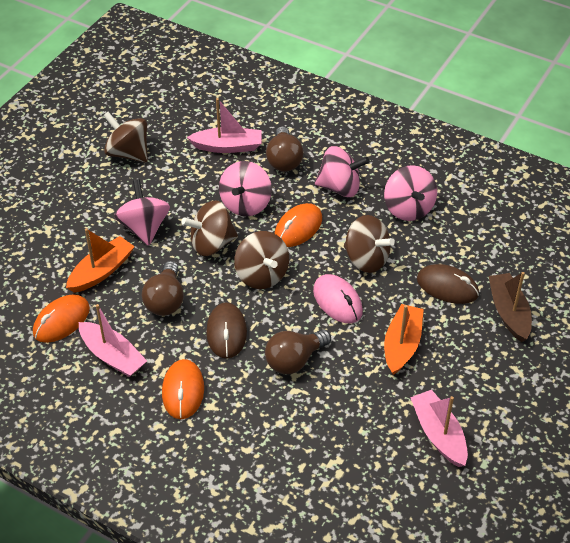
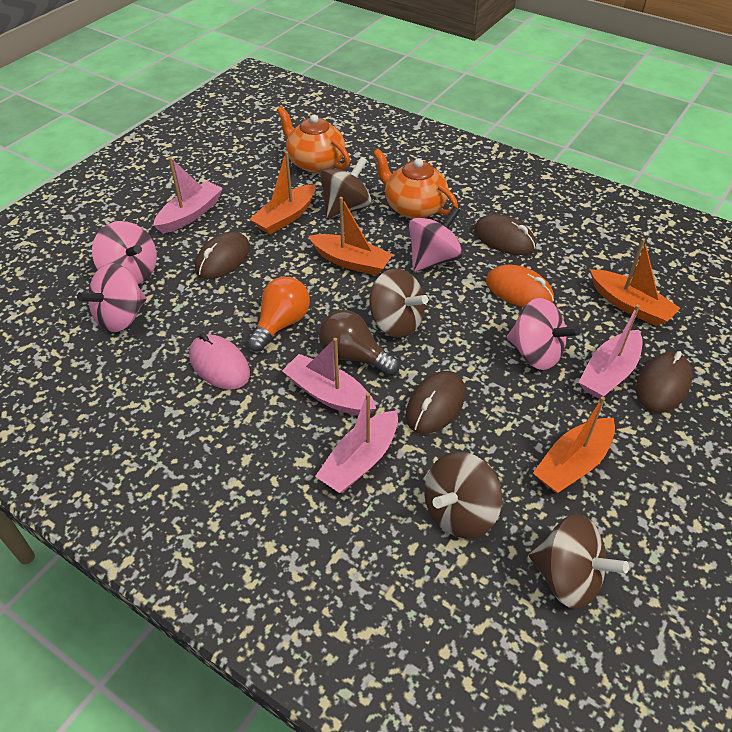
brown boat: [488,272,532,342] = 1 -> none = 0
brown light bulb: [142,261,184,316] [265,329,331,374] [266,126,304,172] = 3 -> [319,310,400,375] = 1
brown mouse: [206,302,247,359] [417,264,479,304] = 2 -> [195,232,250,279] [406,371,465,434] [474,214,536,255] [636,351,692,412] = 4
orange boat: [66,228,135,293] [384,304,424,375] = 2 -> [250,151,316,234] [309,197,393,276] [533,396,615,493] [590,238,680,326] = 4
orange light bulb: none = 0 -> [247,277,310,352] = 1
orange mouse: [33,294,90,343] [162,359,204,419] [274,203,322,247] = 3 -> [486,265,554,307] = 1
orange teapot: none = 0 -> [277,106,350,173] [373,149,458,219] = 2
pink boat: [79,304,147,377] [187,98,261,153] [410,390,468,467] = 3 -> [153,157,223,234] [282,338,376,416] [315,392,398,493] [579,304,642,399] = 4

